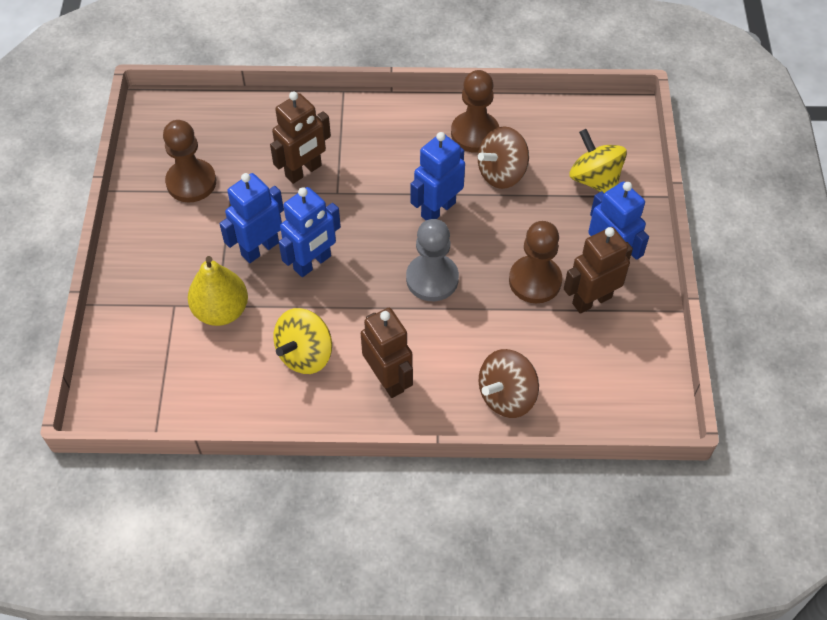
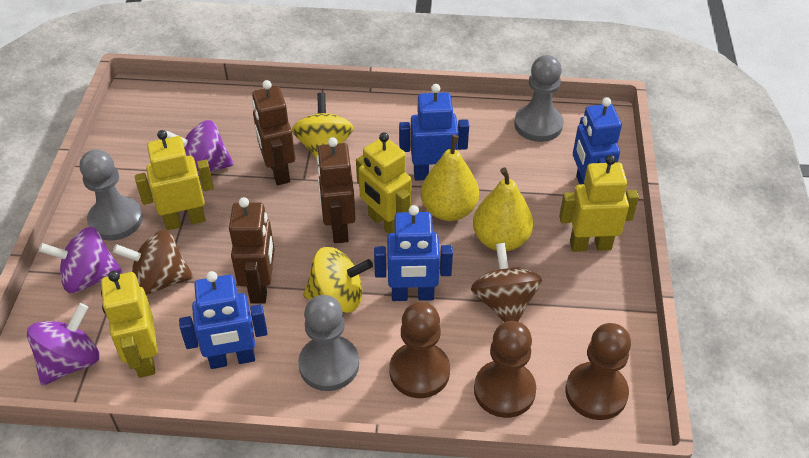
grey pawn: [406,219,459,301] = 1 -> [80,149,143,241] [298,295,359,391] [514,55,564,142] = 3
purple spinning top: none = 0 -> [27,303,99,386] [39,227,123,293] [166,120,234,176] = 3
yellow pear: [188,256,248,326] = 1 -> [421,135,479,221] [473,167,533,251] = 2
yellow robot: none = 0 -> [101,271,158,378] [135,130,214,230] [356,132,412,234] [559,155,639,252] = 4

